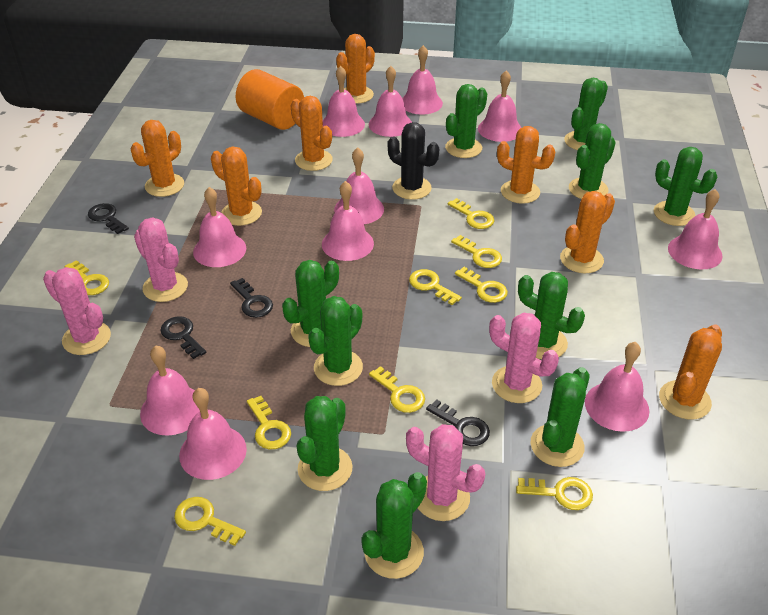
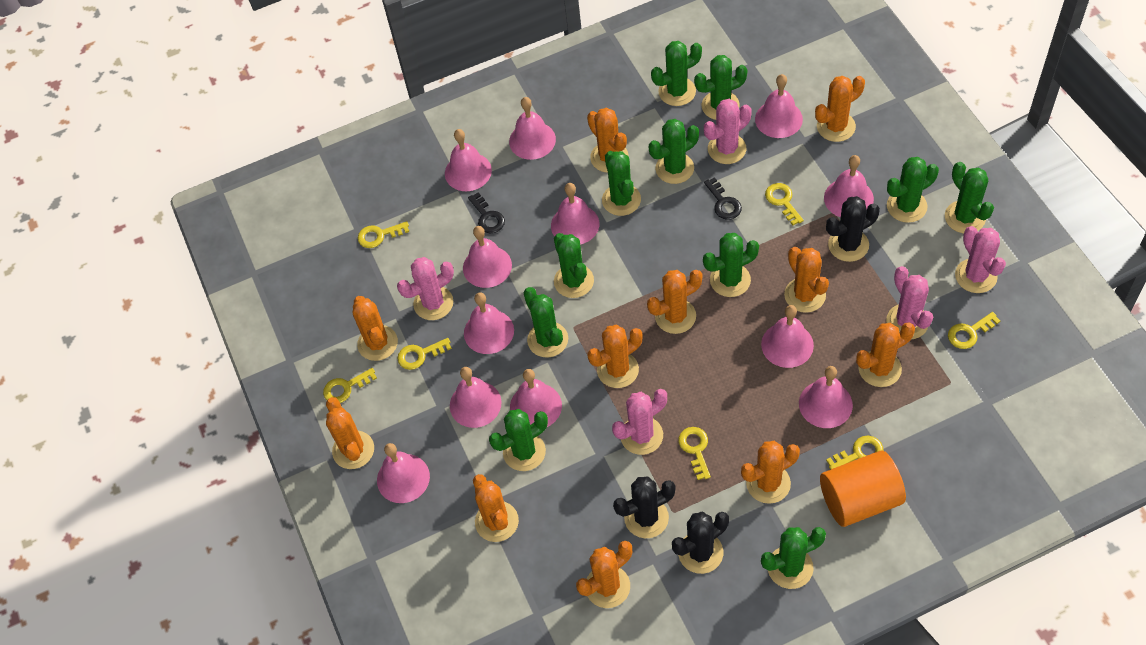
black cactus: [388,122,439,200] = 1 -> [613,476,676,538] [672,512,729,574] [826,196,880,262] = 3
black key: [88,203,129,234] [160,316,207,359] [230,278,273,318] [426,399,490,446] = 4 -> [468,193,505,233] [704,177,742,220] = 2
green cactus: [282,260,339,347] [297,396,353,491] [308,296,363,386] [361,472,427,579] [445,84,487,158] [518,272,585,359] [530,367,590,467] [564,78,608,150] [569,123,616,199] [654,147,717,226] = 10 -> [489,409,548,471] [523,287,568,358] [554,233,594,298] [602,151,641,216] [649,119,699,184] [651,41,702,106] [694,55,747,120] [703,233,759,297] [761,527,826,589] [887,157,939,223] [945,162,994,233] = 11
orange cactus: [130,120,184,197] [211,146,262,226] [291,96,333,171] [336,34,375,104] [497,126,556,204] [560,191,615,273] [659,324,722,420] = 7 -> [326,397,374,469] [353,296,398,361] [473,474,519,542] [576,541,632,608] [587,108,629,173] [588,325,642,388] [647,270,702,334] [741,441,800,504] [784,247,829,313] [815,76,865,142] [856,322,915,387] = 11
pink bell: [140,346,200,436] [179,388,247,480] [193,187,246,267] [322,181,374,261] [323,66,365,137] [334,147,384,224] [369,66,412,137] [402,45,443,115] [478,70,522,142] [585,342,649,432] [668,189,723,269] = 11 -> [377,443,430,503] [445,129,492,191] [450,367,501,428] [463,226,512,288] [464,292,514,354] [509,97,556,160] [510,369,562,427] [551,183,599,245] [755,74,803,138] [761,305,814,368] [799,366,853,428] [824,155,874,217] = 12
pink cactus: [43,267,111,355] [134,217,188,302] [406,424,485,521] [489,313,559,403] = 4 -> [397,257,454,320] [612,389,667,455] [704,99,752,164] [886,266,933,339] [955,226,1006,293] = 5
yellow key: [65,260,109,295] [174,497,246,546] [247,396,291,449] [369,366,425,413] [409,269,462,305] [448,198,495,229] [451,235,502,268] [455,267,508,303] [516,477,593,510] = 9 -> [323,368,377,403] [358,221,409,248] [397,338,452,370] [678,427,711,480] [765,183,804,225] [826,436,883,470] [948,312,1000,349] = 7

